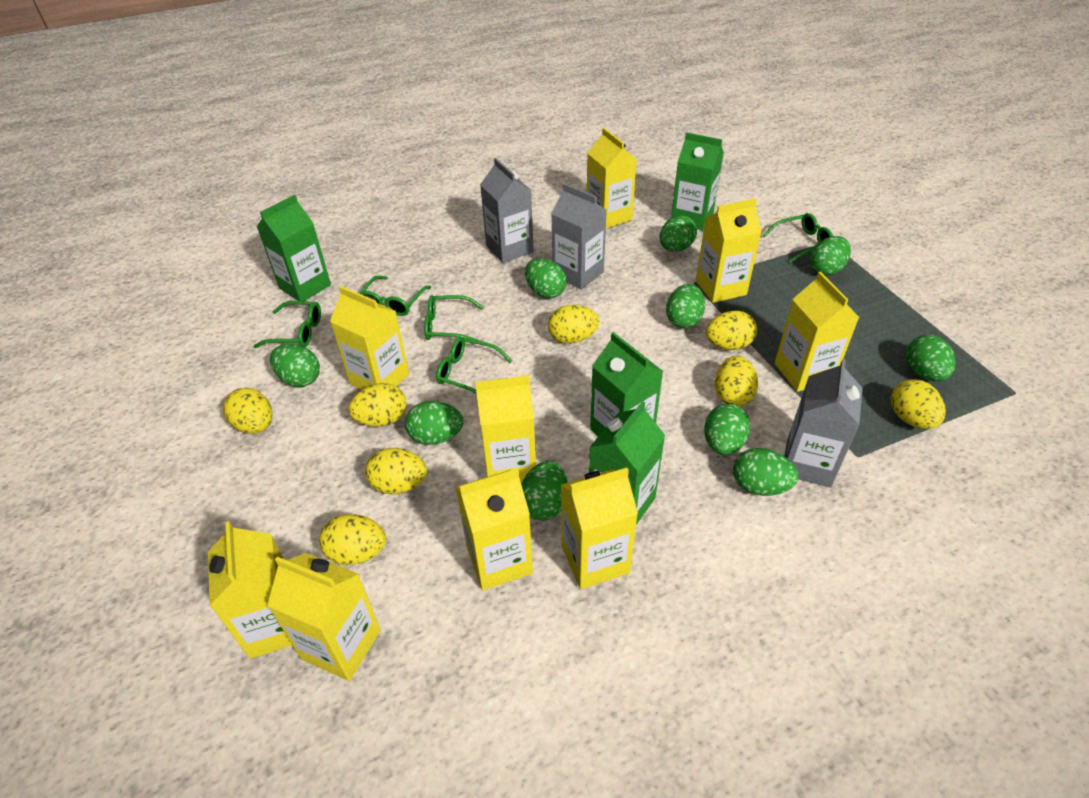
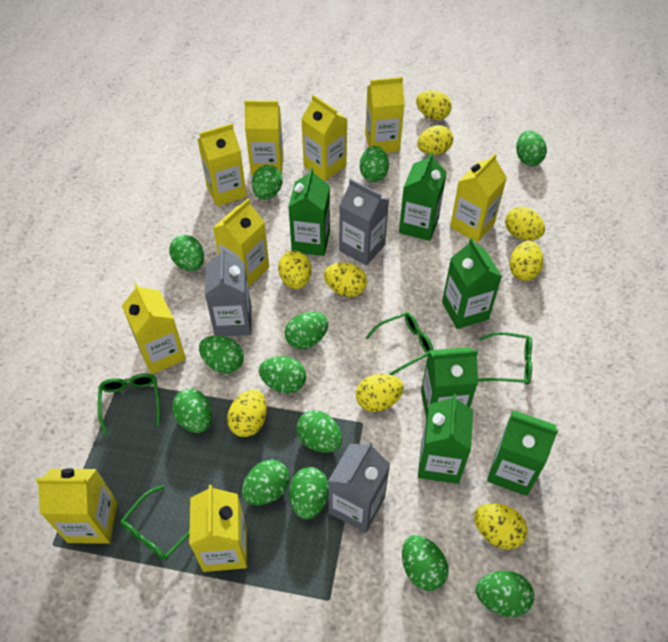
green carton: [257,195,331,301] [589,401,665,525] [590,332,664,436] [671,132,724,231] = 4 -> [288,168,330,256] [399,152,447,241] [418,394,473,484] [421,347,478,418] [442,238,502,329] [487,410,558,496] = 6
green egg: [270,344,320,387] [405,401,463,445] [521,461,567,521] [525,258,567,298] [660,215,697,252] [666,284,705,328] [704,403,751,455] [733,448,798,496] [810,236,851,276] [906,335,956,381] = 10 -> [169,235,204,271] [172,389,212,433] [199,335,244,373] [242,460,290,505] [252,165,283,200] [259,356,306,393] [285,312,328,349] [289,467,329,520] [296,410,342,452] [360,146,389,182] [402,535,449,591] [476,571,534,617] [516,130,547,166] = 13
green glasses: [253,301,321,348] [360,276,431,316] [424,295,484,341] [436,337,512,394] [763,213,833,263] = 5 -> [98,373,160,435] [121,485,190,561] [365,312,433,375] [478,332,532,385] = 4
yellow egg: [223,388,272,434] [319,514,386,565] [348,383,406,427] [365,448,427,494] [548,305,599,344] [705,311,757,350] [715,356,758,407] [891,379,946,429] = 8 -> [227,390,267,437] [278,251,311,289] [324,263,367,297] [356,374,404,412] [416,90,452,120] [417,125,453,155] [474,503,528,550] [505,207,545,240] [509,241,543,281] = 9

